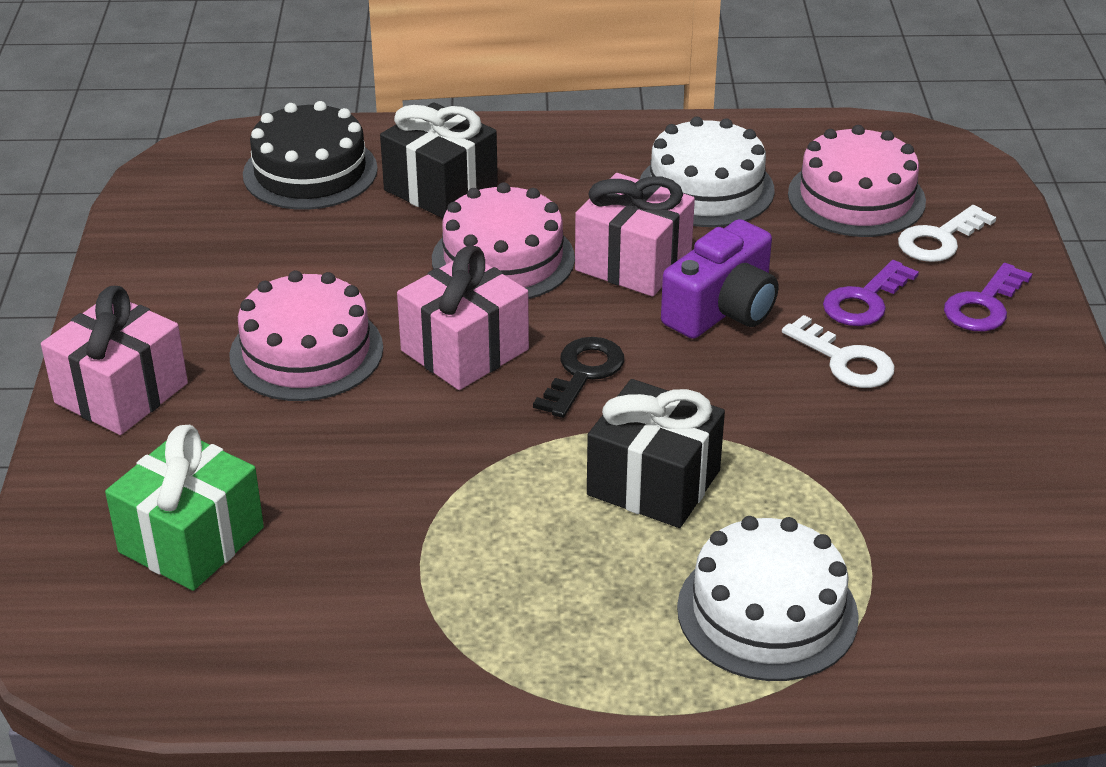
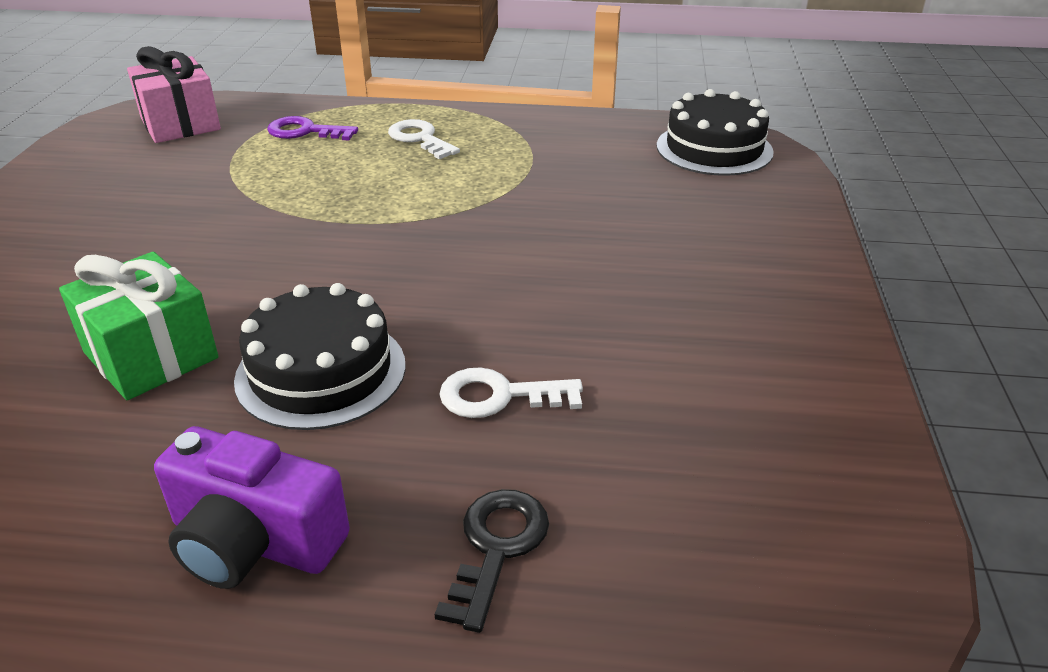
black cake: [243,101,378,210] = 1 -> [234,283,406,430] [657,89,774,176] = 2
black gift: [380,102,498,218] [587,379,725,528] = 2 -> none = 0
pink cake: [229,270,383,401] [432,182,575,299] [788,125,926,237] = 3 -> none = 0
pink gift: [41,286,188,435] [397,245,529,390] [575,173,695,297] = 3 -> [127,46,221,143] = 1
purple key: [823,260,919,326] [944,263,1032,331] = 2 -> [267,116,358,141] = 1
white cake: [640,117,775,227] [677,516,859,681] = 2 -> none = 0

